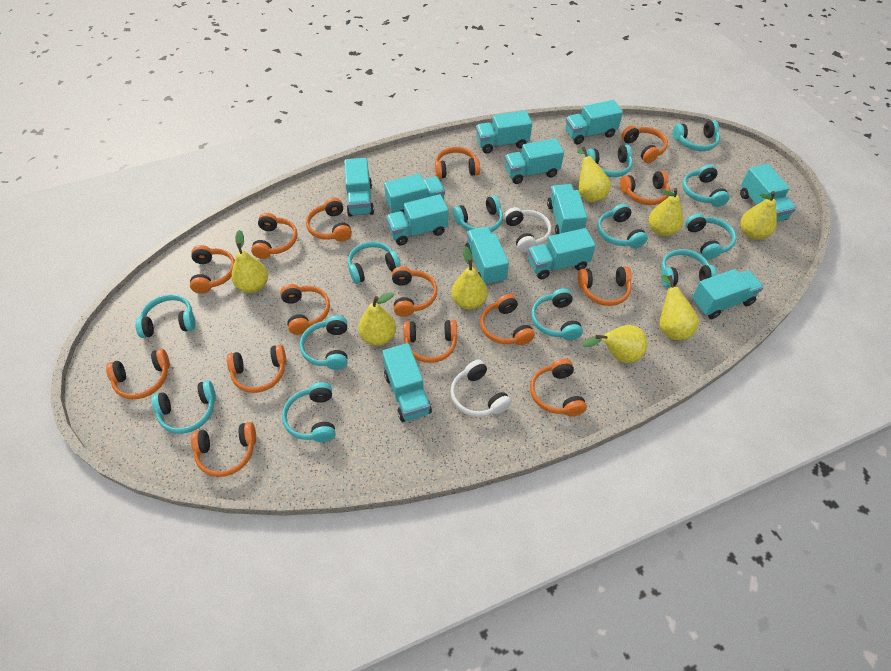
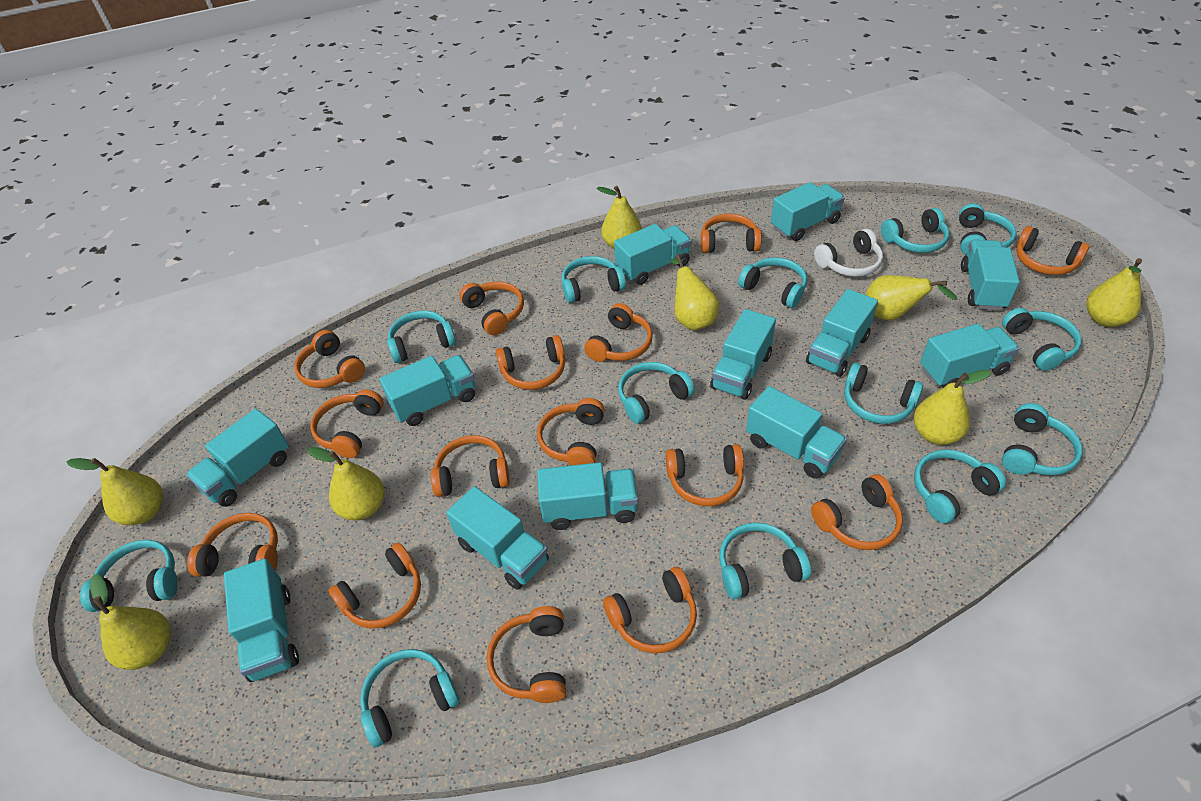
white headphones: [451,360,511,417] [504,207,552,252] = 2 -> [814,229,883,277] = 1

